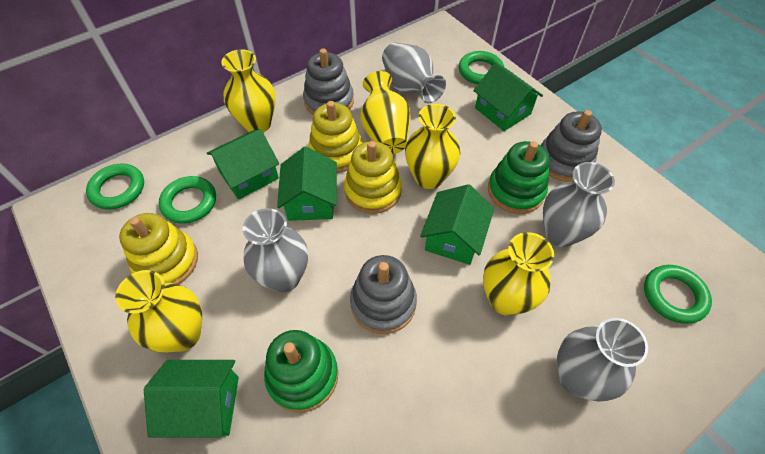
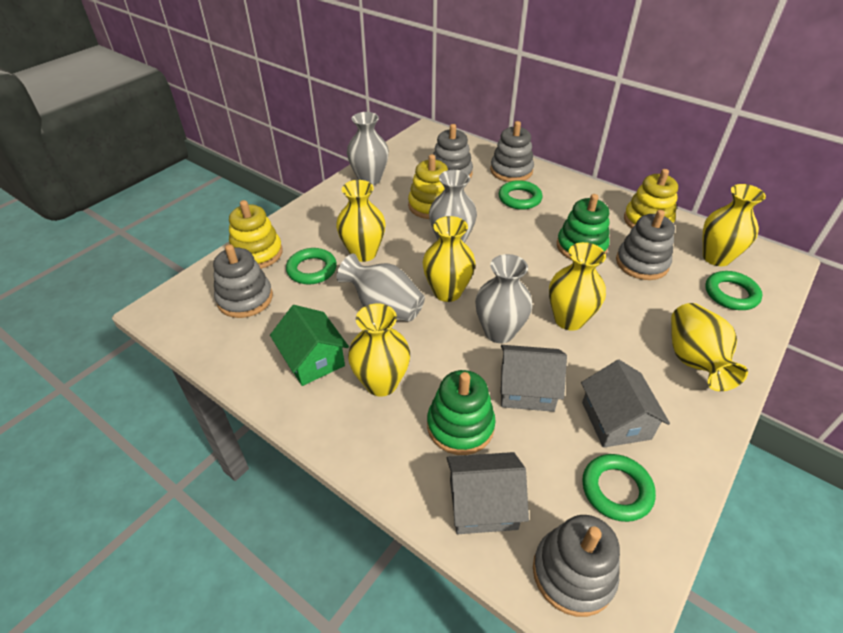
green house: [144,360,239,437] [207,129,279,200] [277,146,337,221] [420,184,494,265] [473,62,543,131] = 5 -> [270,305,349,386] = 1
grey house: none = 0 -> [447,452,529,534] [500,345,567,412] [581,360,670,448] = 3
grey stacking toy: [303,48,354,115] [350,255,417,334] [541,110,602,182] = 3 -> [213,244,273,318] [433,124,473,179] [490,121,534,182] [533,515,620,617] [616,210,675,280] = 5
yellow vase: [115,270,202,352] [221,49,276,132] [361,71,411,154] [405,104,460,189] [483,232,554,316] = 5 -> [336,180,386,262] [348,304,410,396] [422,216,475,302] [549,242,606,331] [671,303,748,391] [703,184,766,266] = 6

